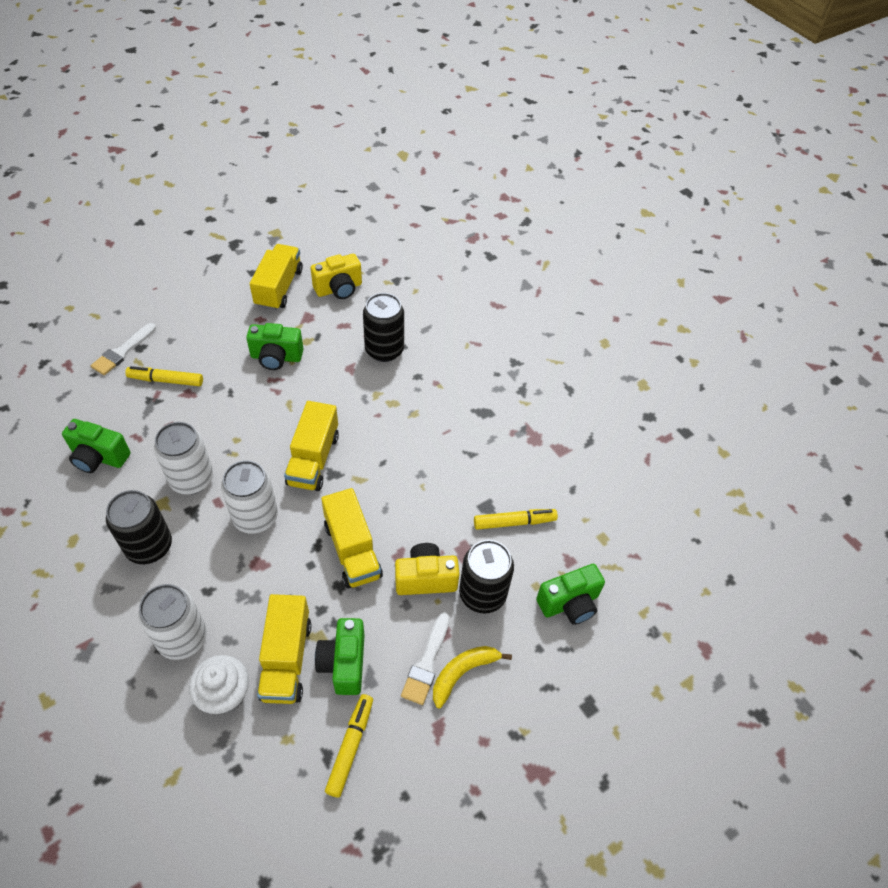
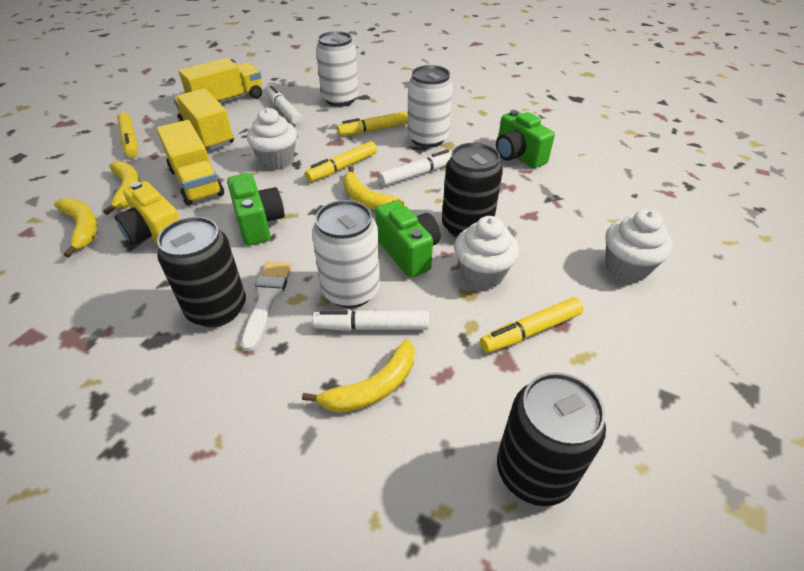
green camera: [62,419,131,473] [246,323,304,370] [315,618,365,695] [536,564,605,625] = 4 -> [227,173,285,245] [375,200,440,278] [496,110,555,168] = 3
white brush: [91,323,156,375] [401,612,450,705] = 2 -> [241,261,292,351] = 1
white cupcake: [189,655,249,714] = 1 -> [247,107,297,170] [454,216,519,290] [605,209,673,283] = 3
white marker: none = 0 -> [266,86,303,125] [312,309,429,331] [379,150,452,186] = 3
yellow banana: [433,646,512,708] = 1 -> [54,198,98,257] [103,161,140,215] [302,340,414,413] [343,166,405,210] = 4
yellow camera: [311,254,362,299] [395,543,459,595] = 2 -> [115,181,180,245] = 1
yellow marker: [125,366,203,386] [325,694,373,798] [474,509,558,530] = 3 -> [117,112,138,157] [305,141,377,182] [337,111,408,136] [480,297,584,353] = 4
yellow truck: [250,244,303,310] [257,594,311,704] [284,401,339,491] [321,488,383,589] = 4 -> [156,120,224,206] [174,88,234,150] [178,58,262,103] = 3

